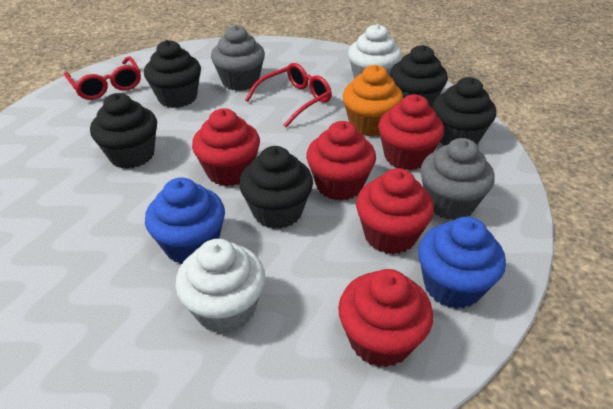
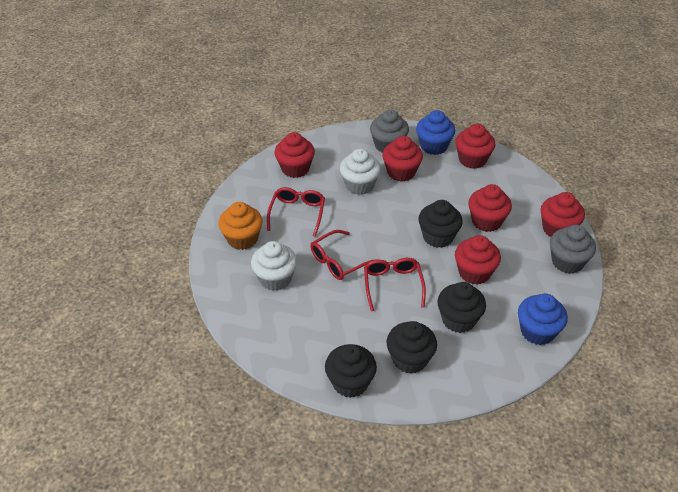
black cupcake: [90,93,157,169] [144,40,201,108] [239,146,313,229] [390,45,448,108] [432,77,496,145] = 5 -> [325,344,377,398] [387,321,437,374] [418,200,463,248] [437,282,486,333] = 4
red cupcake: [192,108,260,186] [306,121,376,201] [338,269,433,368] [356,168,434,254] [378,94,444,170] = 5 -> [275,132,315,178] [382,136,423,182] [455,124,495,169] [455,235,501,285] [468,184,512,232] [541,192,585,237] = 6
red glasses: [64,56,141,100] [245,63,332,127] = 2 -> [267,187,325,237] [311,230,379,280] [364,258,426,312] = 3

